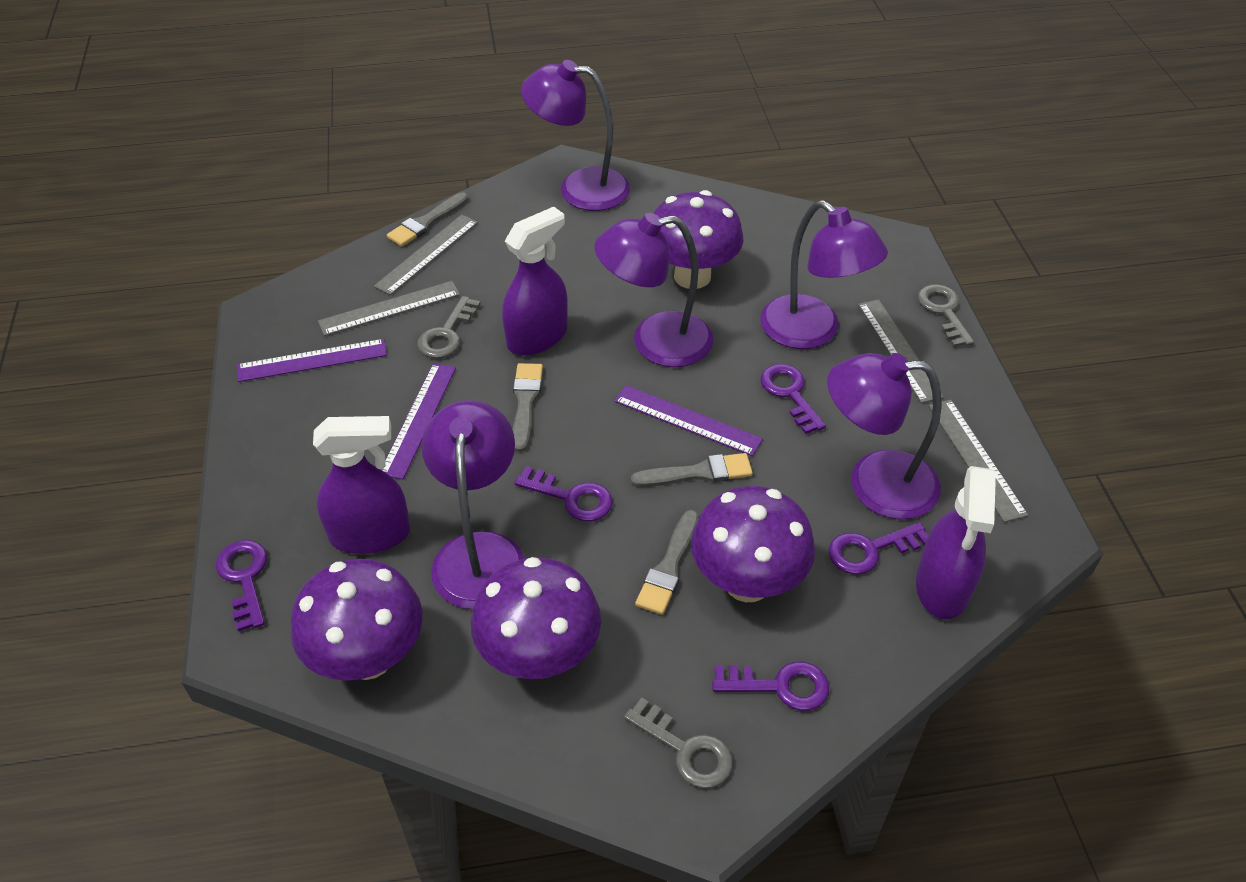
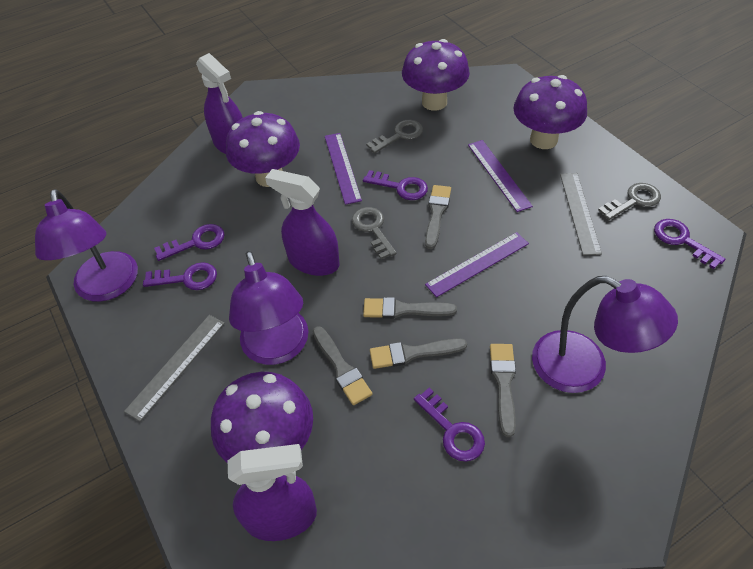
grey brush: [387,192,468,247] [513,363,543,452] [631,453,753,487] [635,510,699,615] = 4 -> [312,326,372,405] [363,297,457,319] [370,338,467,369] [425,185,451,249] [490,344,516,437] = 5
grey ruler: [318,281,460,336] [374,215,478,295] [858,299,943,403] [929,400,1028,522] = 4 -> [124,315,225,422] [560,173,602,255] = 2
purple lamp: [421,400,525,609] [521,60,630,211] [594,213,713,367] [760,200,888,349] [827,353,942,519] = 5 -> [35,189,138,302] [229,251,308,365] [532,276,678,393] = 3

